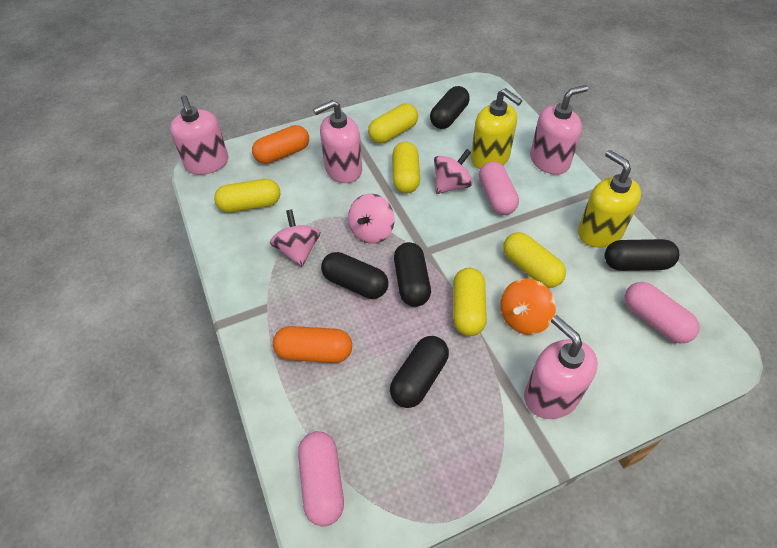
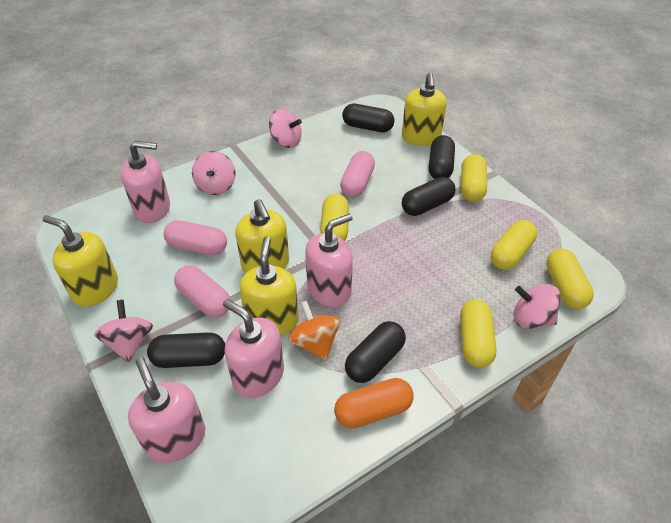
orange capsule: [252,125,309,164] [273,326,352,363] = 2 -> [334,378,414,428] = 1
pink spinning top: [270,209,320,267] [348,194,395,244] [434,149,473,194] = 3 -> [94,300,153,363] [192,151,236,195] [269,109,302,148] [514,284,561,329] = 4
yellow soap dispenser: [471,88,522,169] [578,150,641,248] = 2 -> [43,215,118,307] [235,199,289,274] [240,237,299,336] [402,73,447,146] = 4

